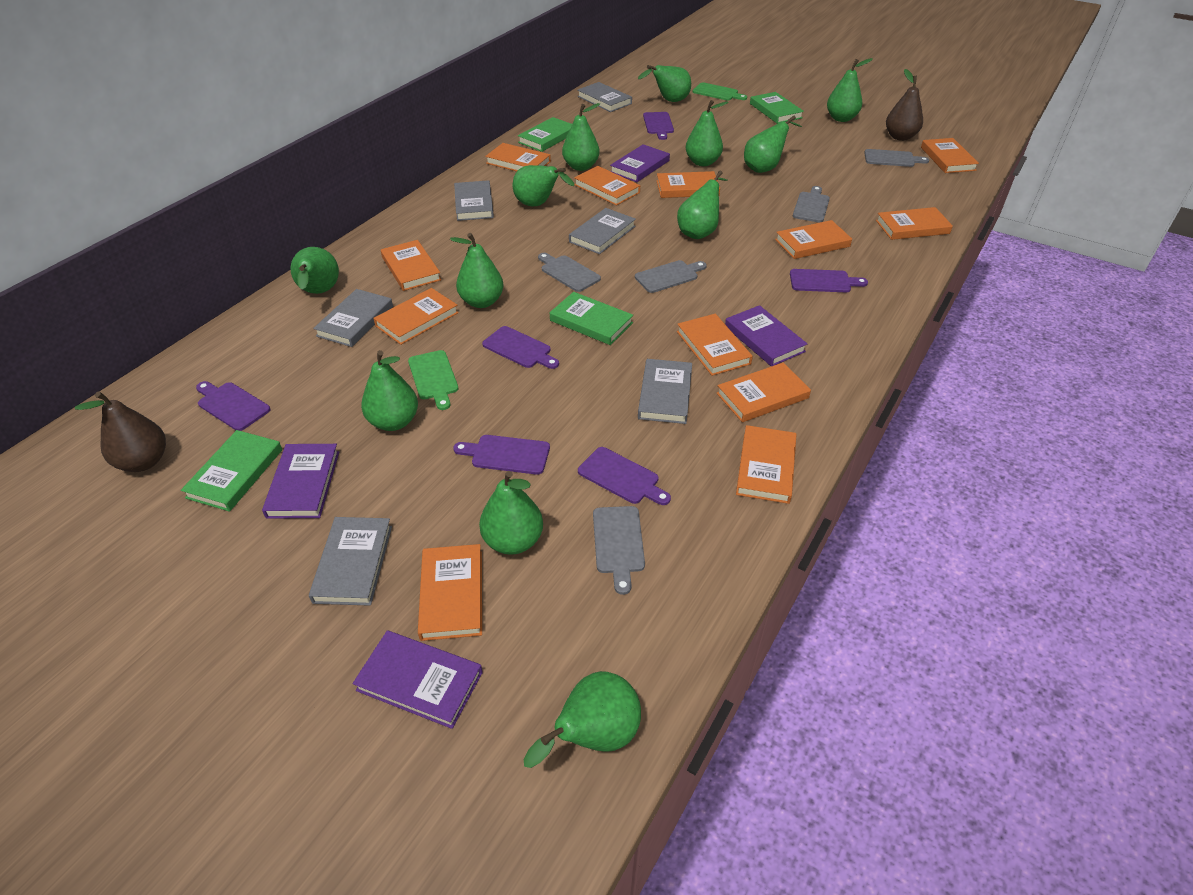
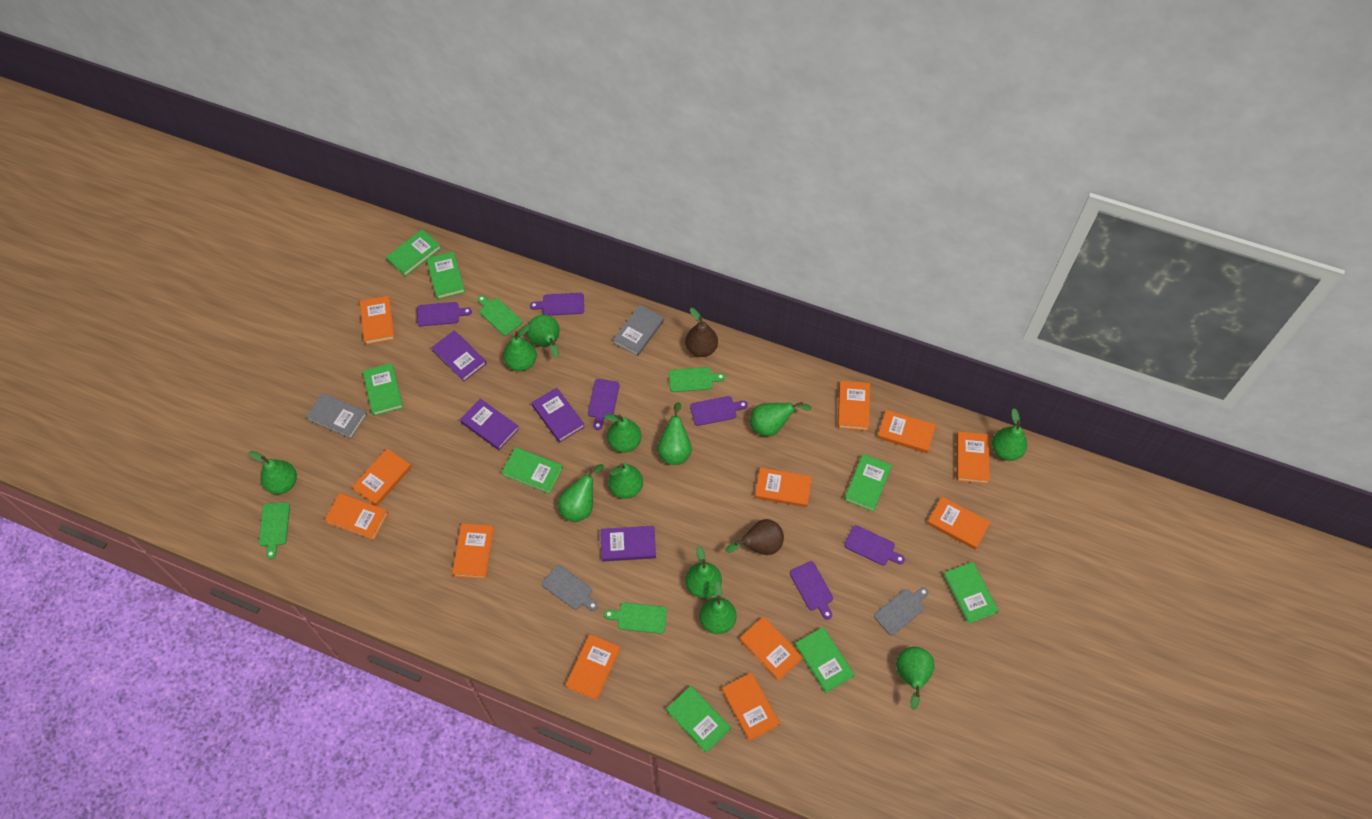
green book: [181,430,282,512] [518,117,572,152] [550,292,633,345] [750,92,804,124] = 4 -> [363,363,403,416] [386,229,442,276] [426,251,465,300] [502,447,563,494] [666,686,731,753] [795,627,855,693] [844,454,892,512] [943,562,999,624] = 8
green cutting board: [408,350,458,410] [692,82,747,100] = 2 -> [259,502,290,559] [477,295,522,336] [604,602,667,634] [669,367,725,392] = 4
grey book: [309,517,392,606] [313,289,393,347] [454,180,494,221] [569,208,636,254] [577,82,632,112] [638,359,692,424] = 6 -> [306,393,367,439] [613,305,664,356] = 2
grey cutting board: [538,253,601,292] [593,506,645,595] [635,260,707,293] [793,186,830,222] [864,149,929,167] = 5 -> [542,565,598,611] [874,587,929,635] = 2

